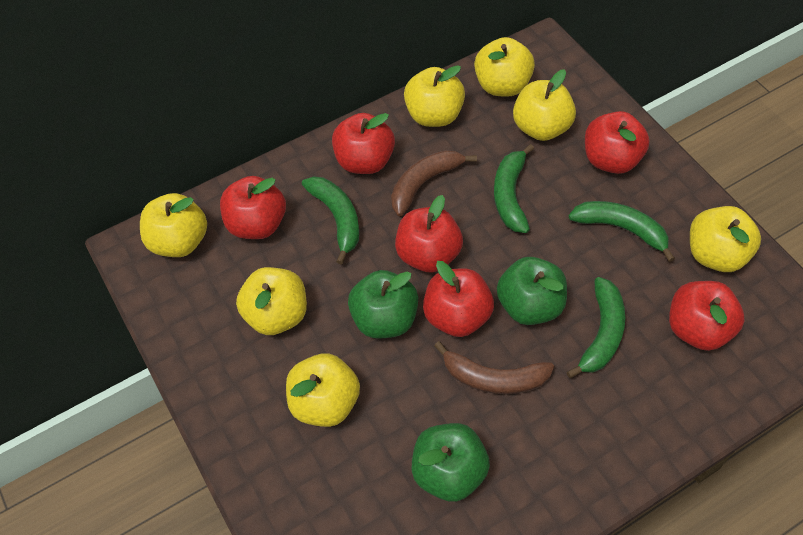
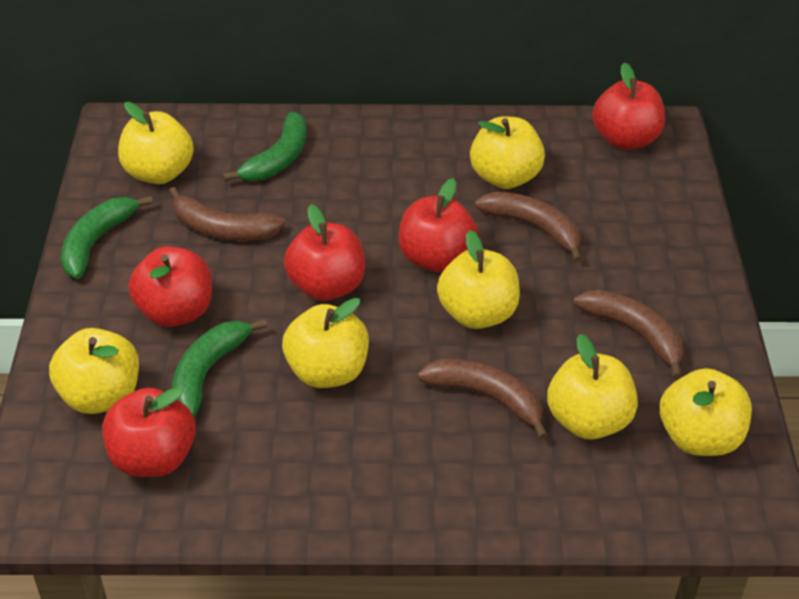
brown banana: [391,150,477,216] [434,341,554,394] = 2 -> [169,187,285,241] [417,359,548,440] [475,191,582,262] [573,289,683,379] = 4
green apple: [348,270,418,339] [412,423,490,502] [497,257,567,325] = 3 -> none = 0
green banana: [302,176,359,265] [494,144,534,233] [567,277,625,378] [569,201,675,262] = 4 -> [61,195,153,279] [172,319,267,418] [223,112,307,181] = 3
red apple: [220,176,286,239] [332,113,395,174] [395,195,463,272] [423,261,494,337] [585,111,650,174] [669,281,745,351] = 6 -> [102,387,196,477] [129,246,212,327] [284,204,365,301] [399,178,478,272] [593,62,665,150] = 5

